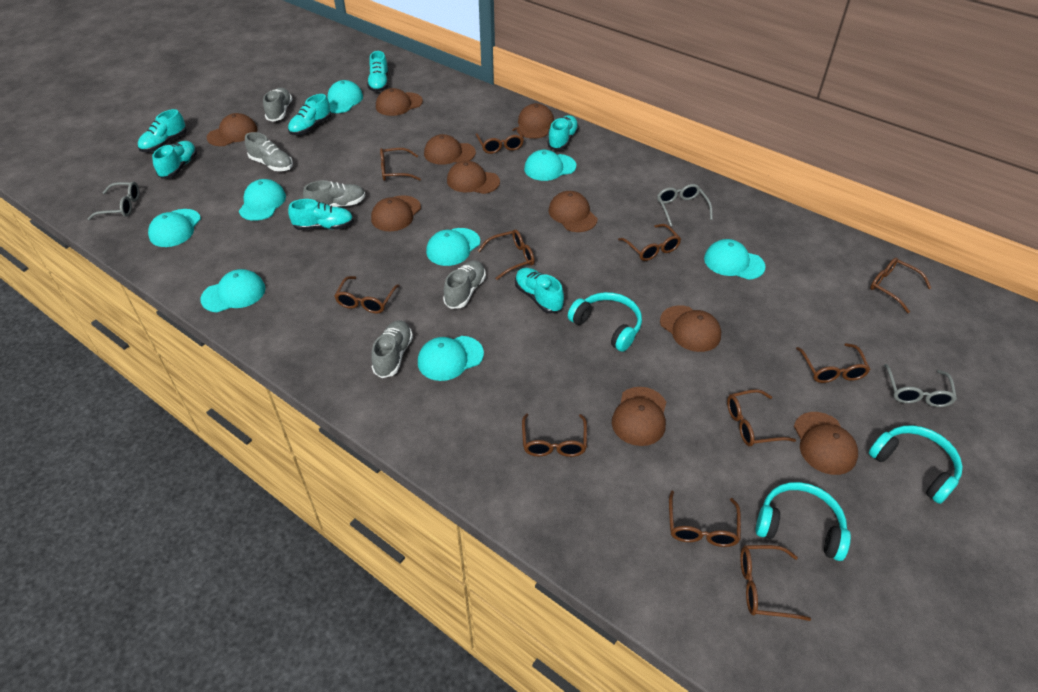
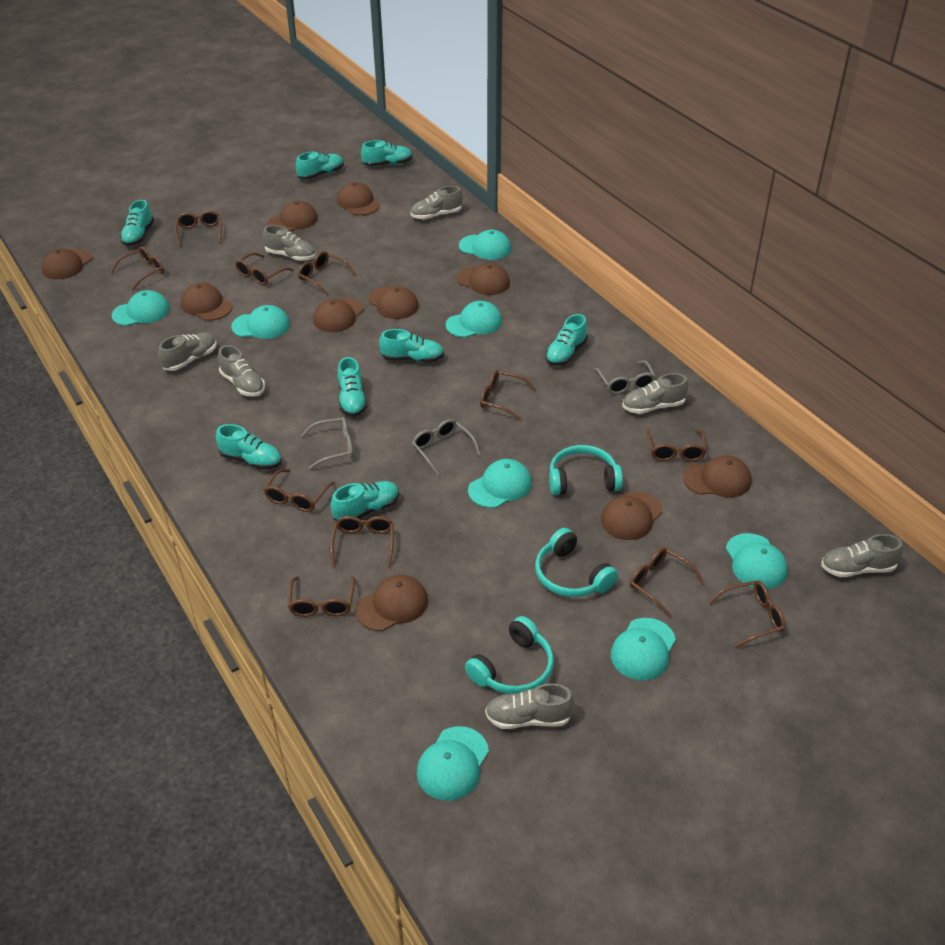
grey shoe: [245,132,293,171] [263,88,292,122] [303,180,365,207] [371,320,413,378] [443,260,486,309] = 5 -> [158,333,217,371] [218,345,265,397] [263,225,316,261] [410,186,463,219] [485,683,575,729] [622,373,689,414] [821,534,903,577] = 7
turquoise shoe: [138,109,187,152] [152,141,197,179] [288,94,332,135] [288,199,354,230] [367,51,389,92] [515,268,564,313] [547,115,579,150] = 7 -> [120,200,154,246] [216,424,282,470] [296,152,344,179] [330,481,399,521] [338,357,367,417] [361,140,413,166] [379,329,444,363] [545,314,588,366] = 8

